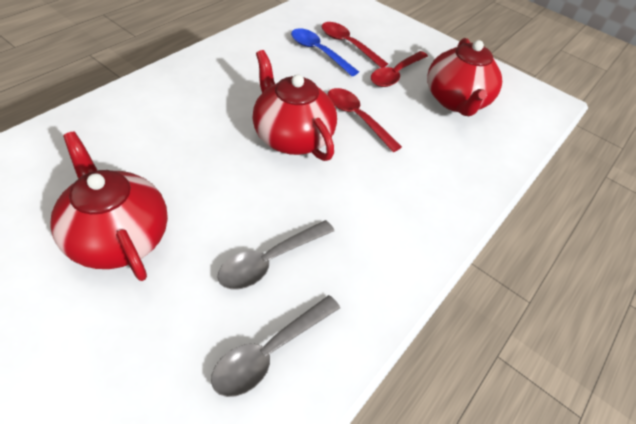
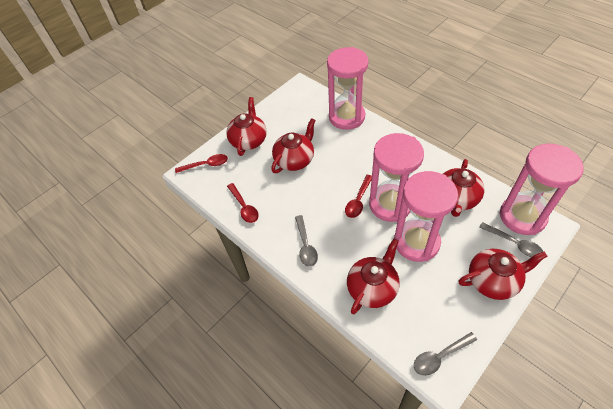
blue spoon: [291,29,359,76] = 1 -> none = 0
grey spoon: [211,295,340,397] [217,220,334,290] = 2 -> [295,215,318,267] [414,332,477,376] [479,222,543,258] = 3
pink hourglass: none = 0 -> [327,47,369,130] [369,133,424,222] [394,171,458,262] [499,144,584,235] = 4
red teapot: [50,131,168,281] [253,50,337,161] [427,38,502,116] = 3 -> [226,97,267,156] [271,118,316,173] [347,239,400,314] [443,159,484,217] [459,249,547,300] = 5

